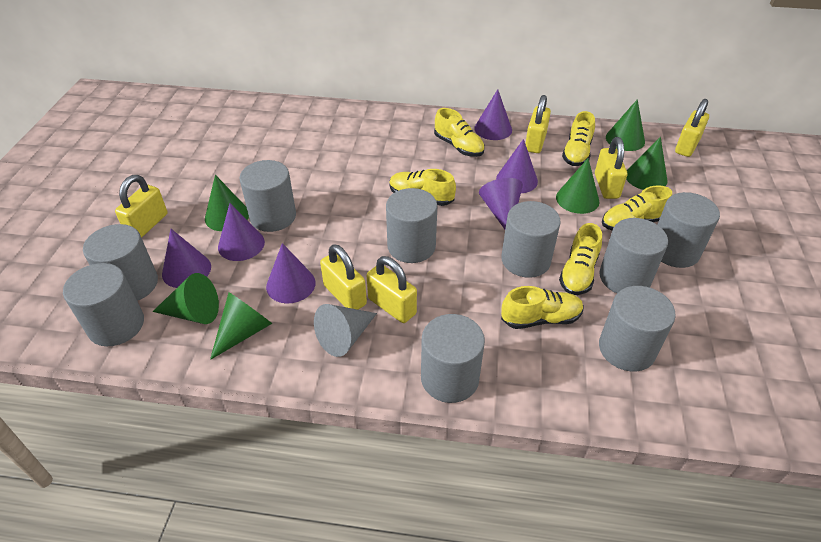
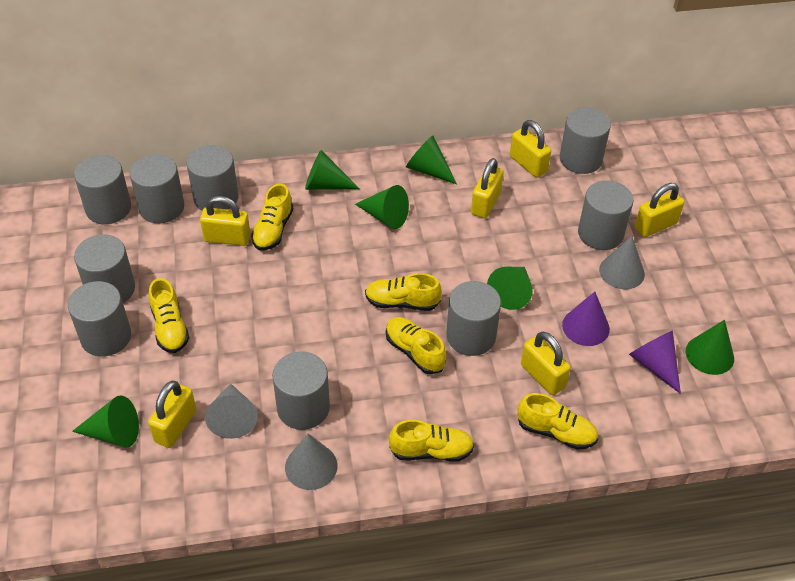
grey cone: [314,304,377,357] = 1 -> [205,384,258,439] [285,434,338,490] [599,236,645,289] = 3
purple cone: [162,229,211,288] [218,203,265,261] [266,243,316,303] [474,89,512,140] [479,178,523,229] [496,139,538,193] = 6 -> [562,292,610,346] [629,331,681,394] = 2

